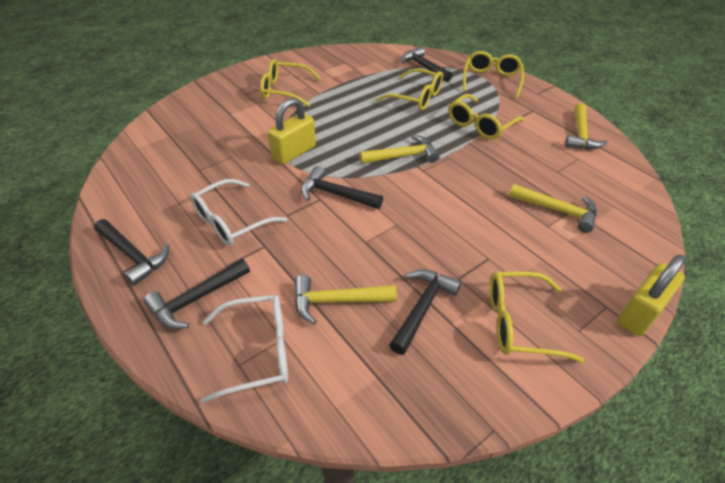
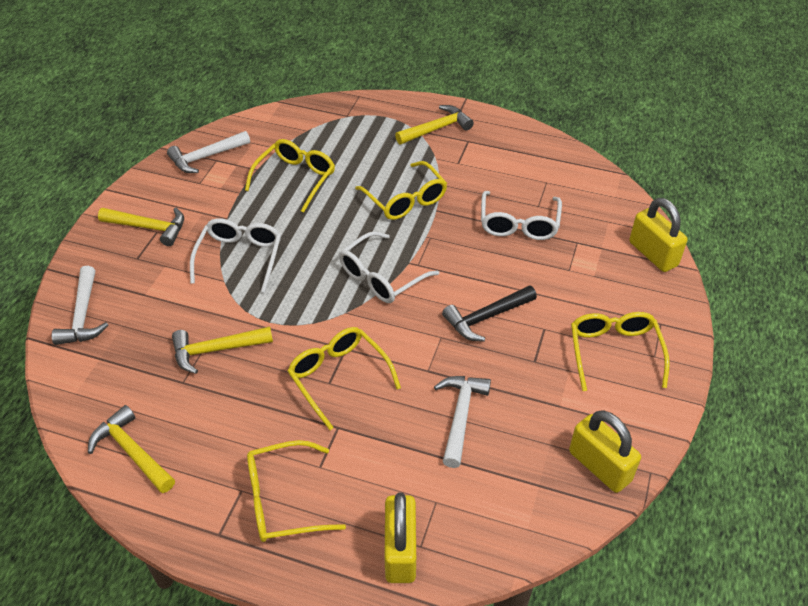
black hammer: [94,219,169,286] [144,258,250,329] [301,166,383,209] [389,269,461,355] [401,47,452,82] = 5 -> [442,285,537,342] = 1
white glasses: [190,179,287,246] [201,295,288,403] = 2 -> [190,218,281,293] [339,231,439,303] [481,191,562,240] = 3
white hammer: none = 0 -> [52,266,108,345] [167,131,250,173] [434,376,491,468] = 3
yellow padlock: [268,98,316,165] [617,255,686,336] = 2 -> [385,493,416,583] [569,410,641,493] [629,198,687,272] = 3

